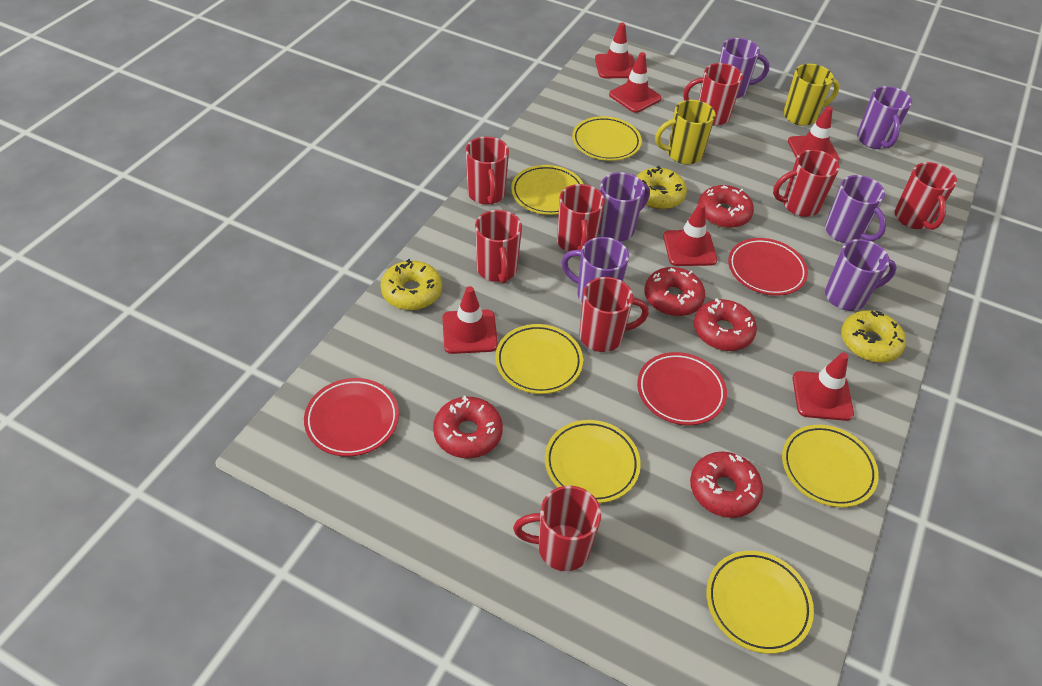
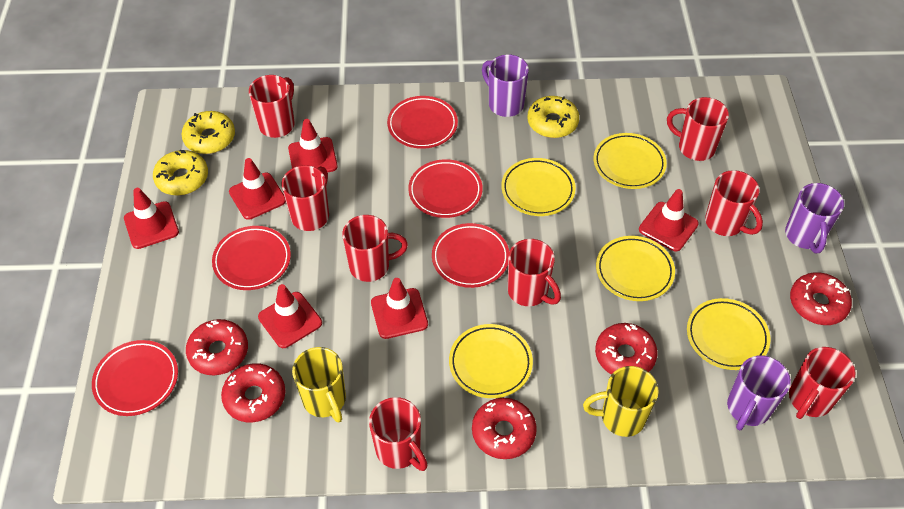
purple mug: [562,237,629,302] [599,172,650,242] [719,38,769,98] [825,175,886,243] [825,239,897,311] [857,86,912,149] = 6 -> [482,55,529,117] [727,355,791,430] [785,183,844,253] = 3
red plate: [304,378,399,457] [637,352,727,425] [728,238,808,296] = 3 -> [92,340,178,416] [212,226,291,290] [387,96,458,149] [408,159,483,218] [432,223,509,288] = 5
yellow plate: [495,324,583,394] [511,165,583,215] [545,420,641,503] [572,116,642,161] [707,551,814,654] [782,425,879,507] = 6 -> [449,324,533,398] [501,158,576,216] [594,133,667,189] [596,236,675,301] [687,298,770,370] = 5

